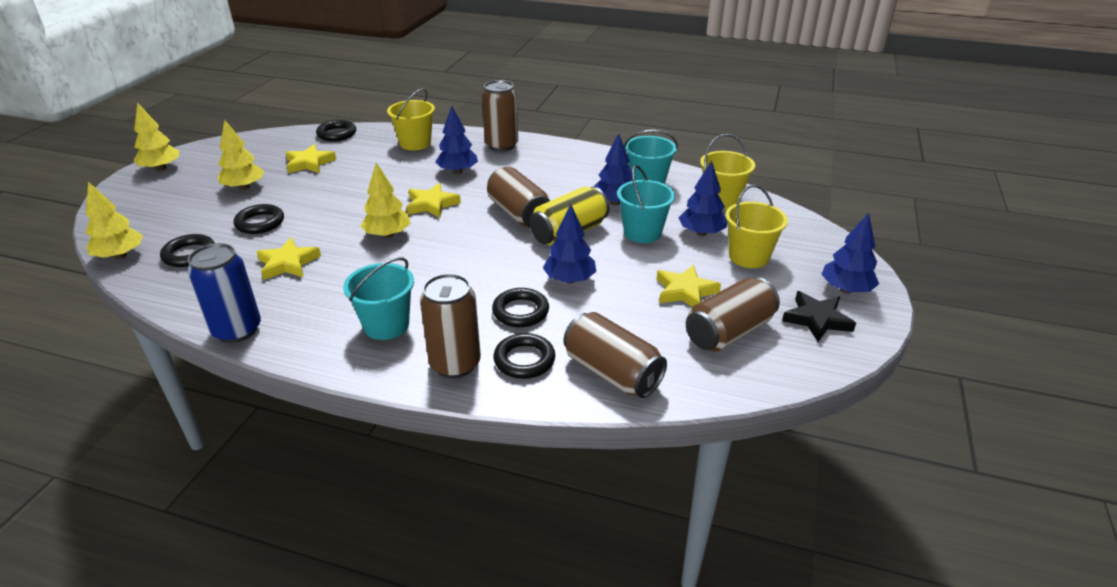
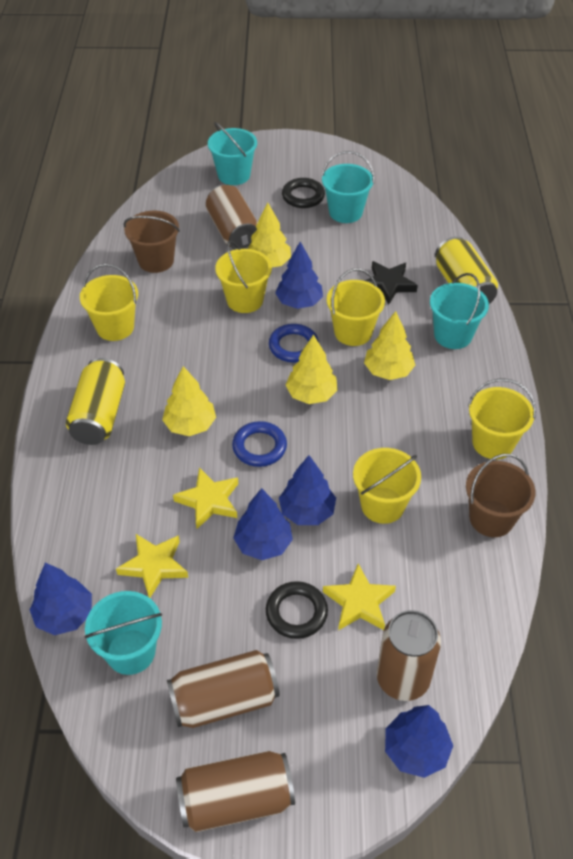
black ring: [160,234,215,267] [233,204,284,234] [316,120,356,141] [492,288,549,327] [493,333,555,379] = 5 -> [266,581,328,639] [282,178,325,208] = 2
blue can: [187,243,261,343] = 1 -> none = 0
blue ring: none = 0 -> [232,421,287,467] [269,324,319,363] = 2
brown bucket: none = 0 -> [123,211,180,273] [466,454,535,537] = 2
brown can: [420,273,481,378] [482,80,518,152] [487,167,550,228] [563,312,667,398] [686,277,780,352] = 5 -> [167,650,280,728] [176,751,295,832] [206,185,258,250] [377,610,441,701] = 4
turquoise bucket: [343,257,414,340] [617,165,675,243] [624,130,678,184] = 3 -> [84,591,162,675] [208,122,257,185] [321,151,374,223] [430,273,489,349] = 4
yellow bucket: [387,88,435,151] [700,134,755,209] [725,185,788,268] = 3 -> [80,264,138,341] [215,241,272,313] [327,269,385,346] [353,448,421,524] [468,378,536,459] = 5
yellow can: [530,187,609,246] = 1 -> [66,358,125,445] [435,236,498,304] = 2
yellow star: [256,238,321,280] [285,144,336,173] [406,183,461,218] [657,265,721,307] = 4 -> [116,534,188,598] [173,468,238,529] [323,564,396,631] = 3

